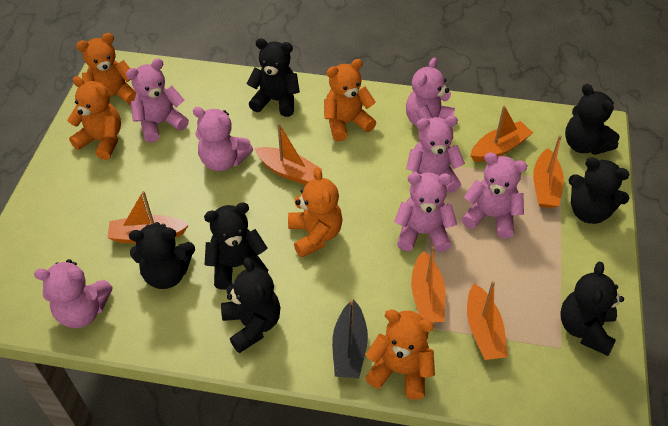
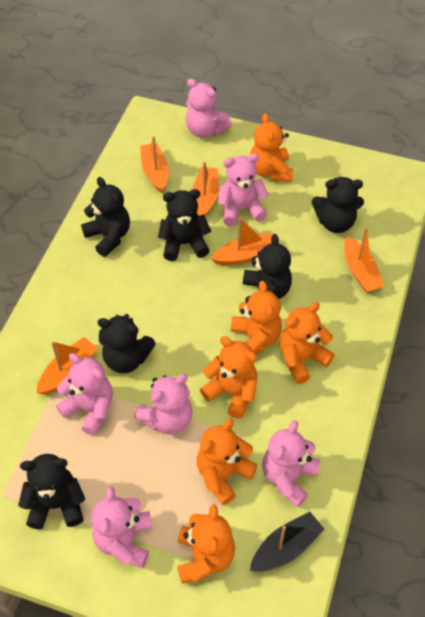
black teddy bear: [129,222,195,289] [204,203,268,290] [221,257,281,353] [247,38,300,117] [560,262,624,356] [565,84,620,155] [569,157,630,224] = 7 -> [18,454,85,530] [81,177,130,257] [98,314,156,373] [158,189,211,261] [243,234,292,300] [312,177,364,233] = 6
orange boat: [107,191,189,243] [254,123,323,185] [411,246,446,323] [467,281,508,360] [470,106,533,162] [533,135,564,208] = 6 -> [36,337,98,394] [140,136,169,193] [192,162,219,216] [210,218,272,265] [344,227,385,292] = 5
orange teddy bear: [67,76,121,160] [76,33,136,105] [288,167,343,258] [324,59,376,141] [365,310,435,400] = 5 -> [177,505,235,584] [197,419,258,505] [200,336,257,418] [231,281,282,355] [250,113,293,182] [279,302,335,384] = 6
pink teddy bear: [34,259,113,328] [126,58,189,143] [193,107,253,171] [394,172,457,252] [406,57,455,132] [406,116,465,193] [462,152,527,238] = 7 -> [56,353,113,436] [92,487,152,568] [134,374,192,435] [186,78,232,138] [218,153,269,226] [262,420,320,507] = 6

